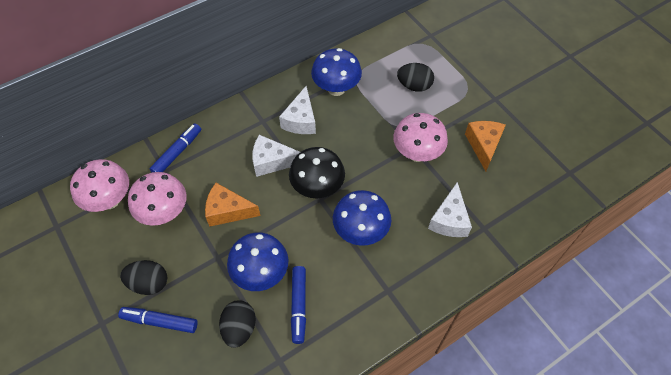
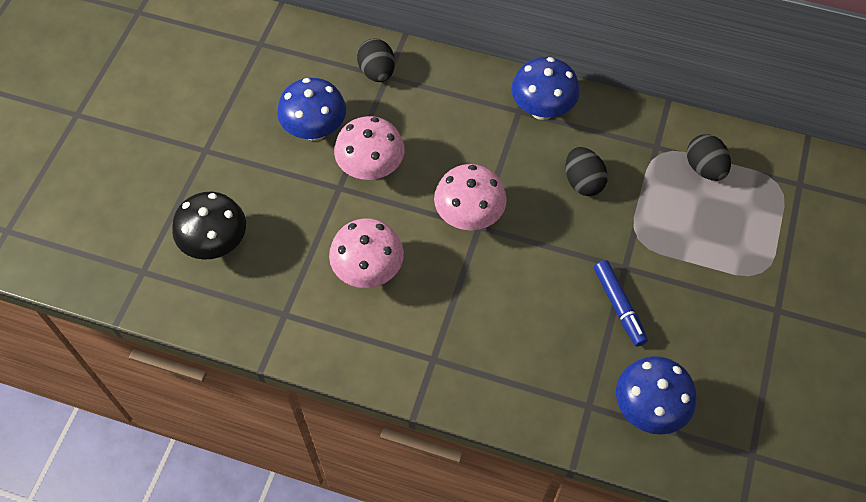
blue marker: [118,307,198,333] [150,123,201,172] [291,266,306,344] = 3 -> [594,260,648,347] = 1
orange cheese: [205,183,260,227] [465,121,506,171] = 2 -> none = 0
white cheese: [252,135,300,177] [279,86,316,134] [428,182,472,237] = 3 -> none = 0

